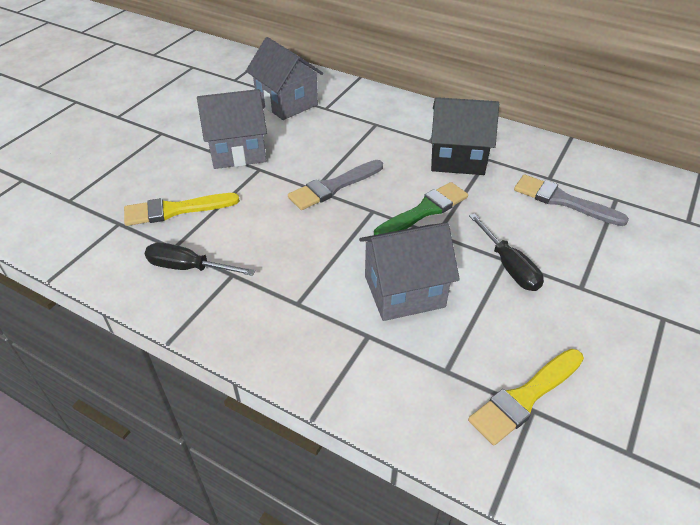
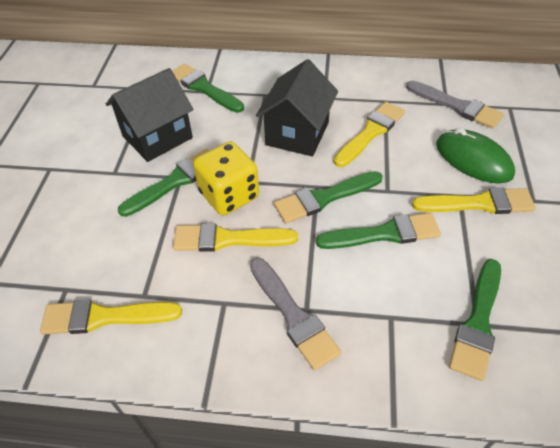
black house: [431,97,499,175] = 1 -> [106,68,194,162] [256,59,338,156] = 2
black screwdriver: [145,242,255,276] [469,213,544,291] = 2 -> none = 0
green brush: [374,182,468,235] = 1 -> [118,149,208,217] [172,64,244,113] [274,171,383,223] [316,213,441,249] [449,259,501,381] = 5
green mouse: none = 0 -> [436,128,515,184] = 1
grey house: [197,89,267,169] [246,37,323,120] [359,223,460,321] = 3 -> none = 0
yellow brush: [124,193,240,226] [468,349,584,445] = 2 -> [40,299,182,335] [173,223,298,252] [334,102,405,167] [412,187,536,214] = 4
yellow dice: none = 0 -> [193,141,259,215] = 1

